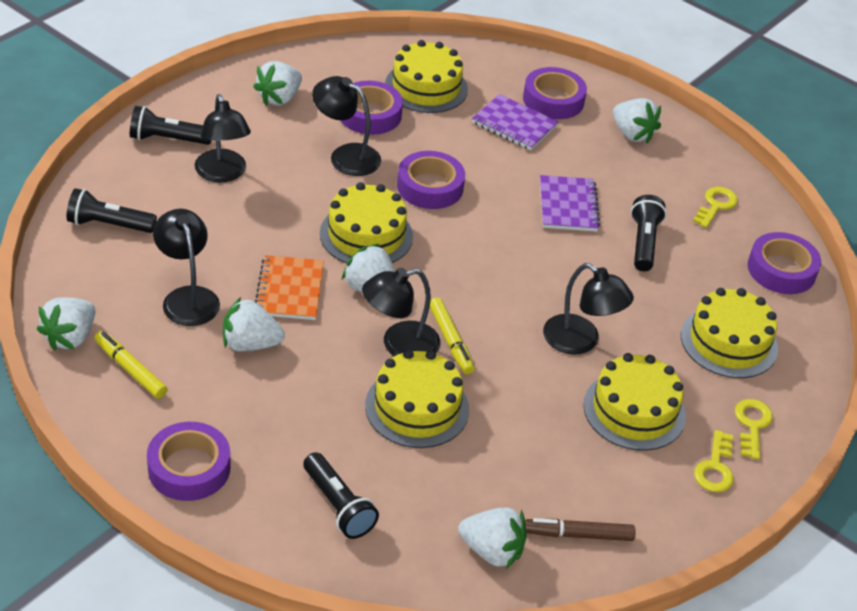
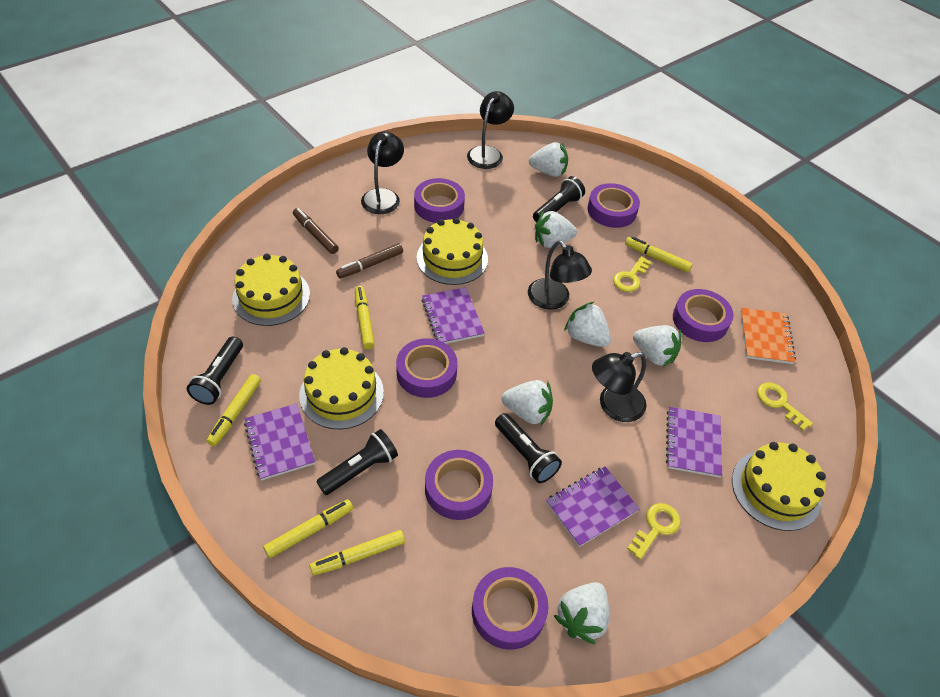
black lamp: [153,209,220,326] [195,94,251,182] [312,76,381,176] [362,268,440,356] [543,263,634,355] = 5 -> [361,131,404,214] [467,91,514,169] [528,240,592,310] [592,352,647,422] = 4
brown marker: [525,518,636,541] = 1 -> [293,208,339,254] [336,243,403,278] = 2
purple notebook: [472,94,558,150] [540,175,600,232] = 2 -> [244,404,315,481] [422,287,485,344] [546,467,640,547] [666,407,722,478] = 4
purple tape: [147,422,231,501] [340,81,403,135] [397,151,465,209] [523,67,587,119] [748,232,821,294] = 5 -> [396,339,458,398] [414,178,465,223] [425,450,493,520] [472,567,548,650] [587,183,640,228] [673,289,734,342] = 6
yellow cake: [320,182,413,263] [365,350,469,448] [385,40,468,113] [583,353,686,451] [681,288,778,378] = 5 -> [232,253,310,326] [299,347,384,429] [417,218,488,285] [732,442,826,531] = 4
yellow marker: [94,331,167,399] [430,297,475,374] = 2 -> [206,374,261,446] [263,499,353,558] [310,530,405,576] [355,286,375,349] [625,237,693,273] = 5

